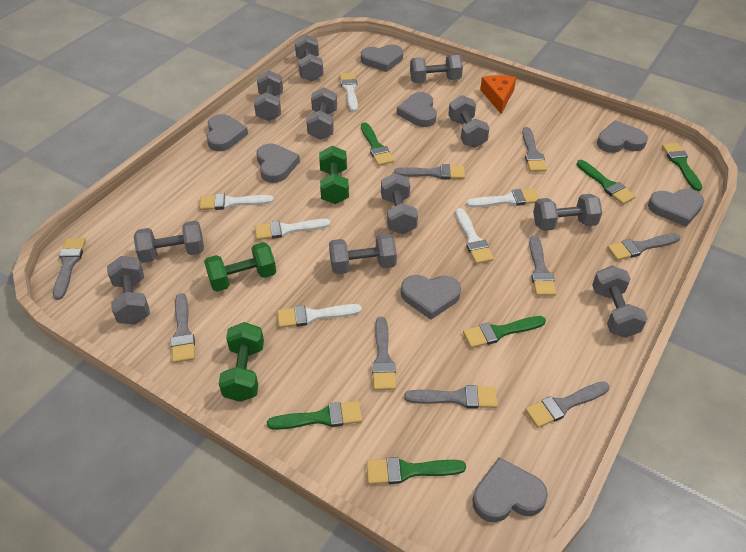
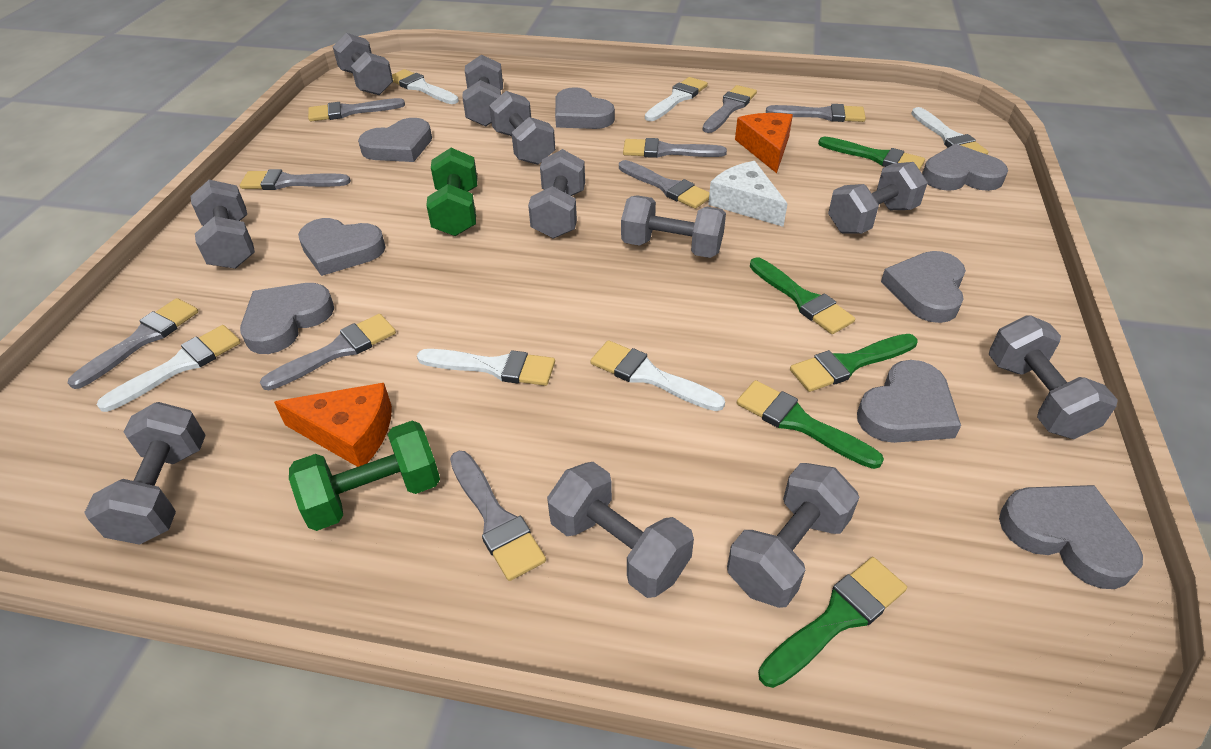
green brush: [267,401,362,430] [361,122,394,166] [366,457,466,485] [463,316,546,348] [577,160,636,204] [662,143,702,191] = 6 -> [737,380,884,469] [750,257,855,334] [758,557,907,688] [790,334,917,392] [818,137,925,170] = 5
green dumbbell: [204,242,276,292] [219,322,264,402] [319,146,349,204] = 3 -> [289,421,440,531] [426,148,477,236] = 2
orange cheese: [480,75,516,114] = 1 -> [274,383,392,467] [735,113,793,173] = 2
white cheese: none = 0 -> [708,161,788,227] = 1

